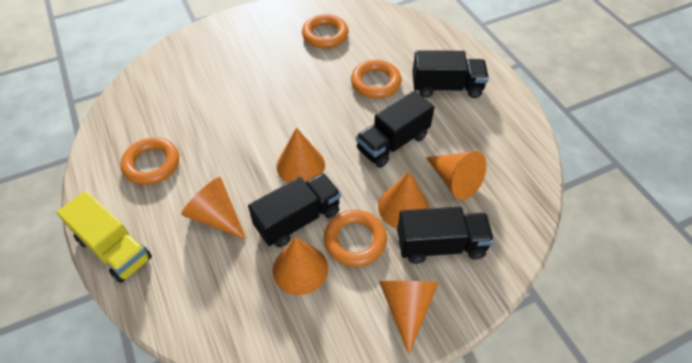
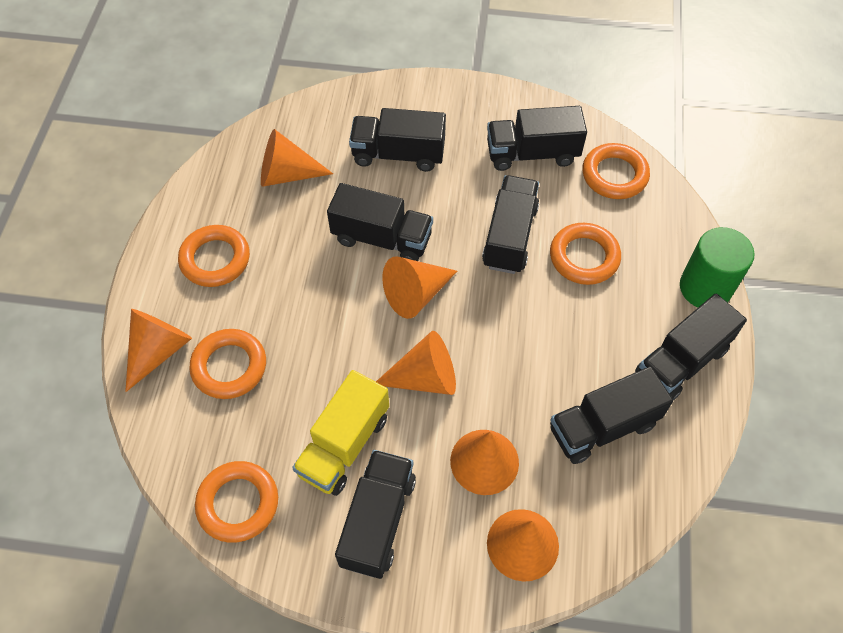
black truck: [248,173,341,248] [356,91,435,168] [397,207,494,264] [412,50,489,98] = 4 -> [327,183,433,261] [335,450,416,579] [349,108,446,172] [482,175,539,274] [487,106,587,171] [550,366,673,464] [635,293,747,400] = 7
green cylinder: none = 0 -> [680,227,755,307] = 1
orange ring: [120,137,179,185] [302,14,349,48] [324,210,387,267] [351,60,401,99] = 4 -> [178,225,250,287] [189,329,266,399] [195,461,278,543] [550,223,621,285] [582,143,650,199] = 5

